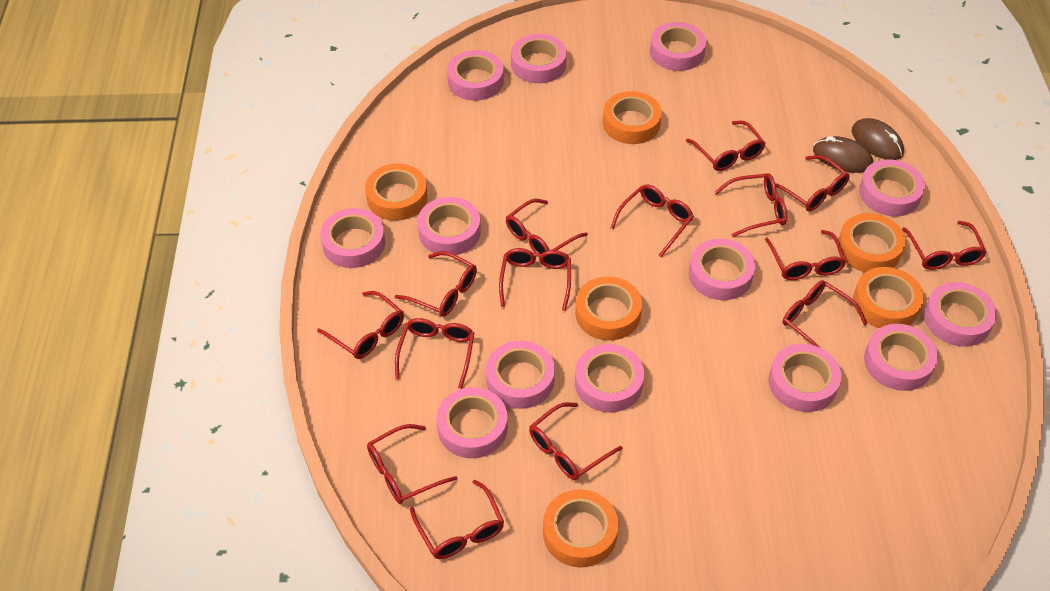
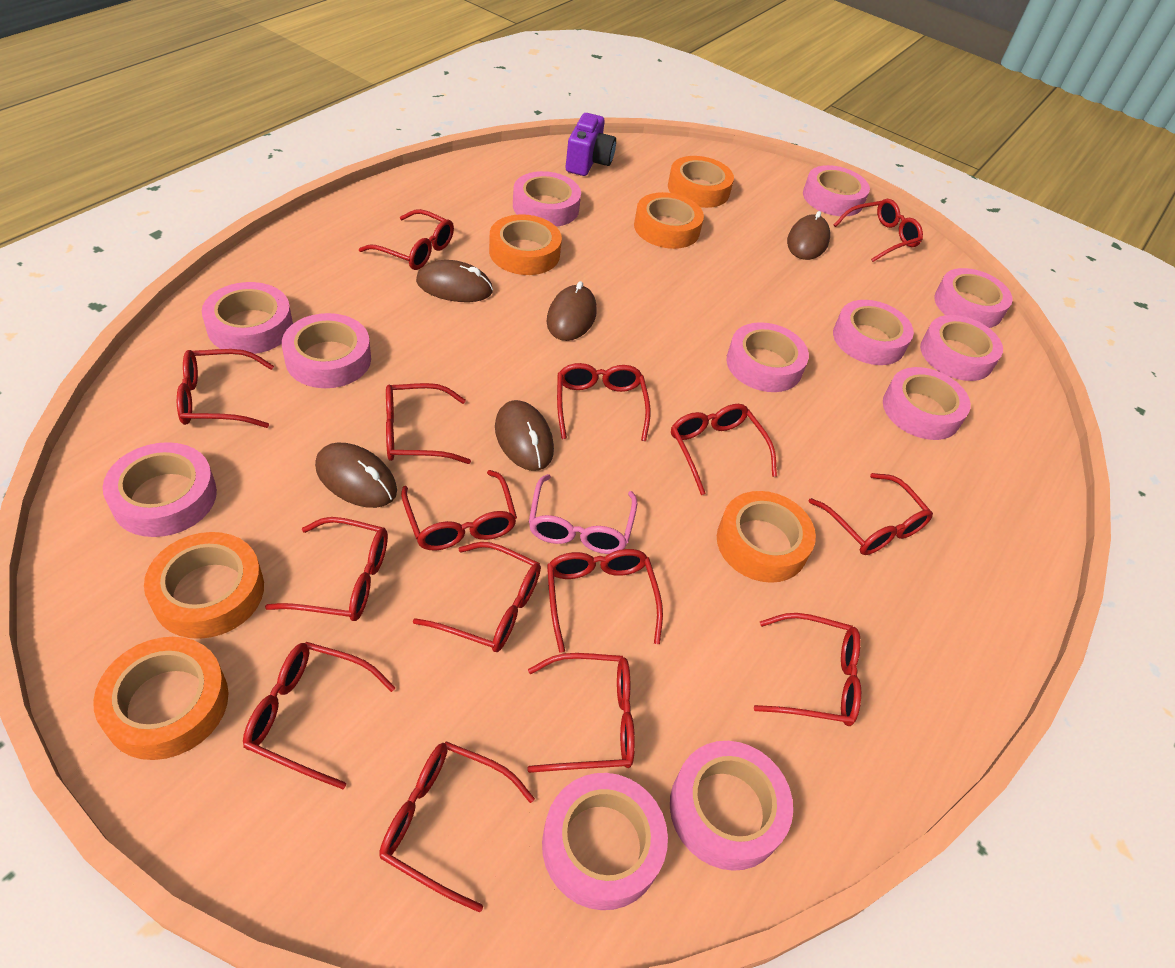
brown mouse: [813,136,873,173] [852,118,904,160] = 2 -> [315,442,397,508] [416,260,493,302] [495,400,554,471] [546,281,597,341] [787,211,830,260] = 5
pink glasses: none = 0 -> [529,474,637,554] = 1
pink tape: [320,208,385,268] [417,197,481,256] [437,387,508,458] [447,50,504,101] [486,341,555,409] [511,34,567,83] [575,344,644,412] [650,22,706,71] [689,239,755,300] [769,344,842,412] [859,159,925,216] [864,324,938,391] [924,282,997,347] = 13 -> [103,442,217,537] [202,282,293,354] [282,313,371,388] [513,171,581,227] [542,773,668,910] [670,741,793,871] [726,322,809,392] [803,165,870,216] [833,300,914,365] [883,367,971,440] [920,315,1003,381] [934,268,1013,328] = 12
purple camera: none = 0 -> [566,113,616,176] = 1

